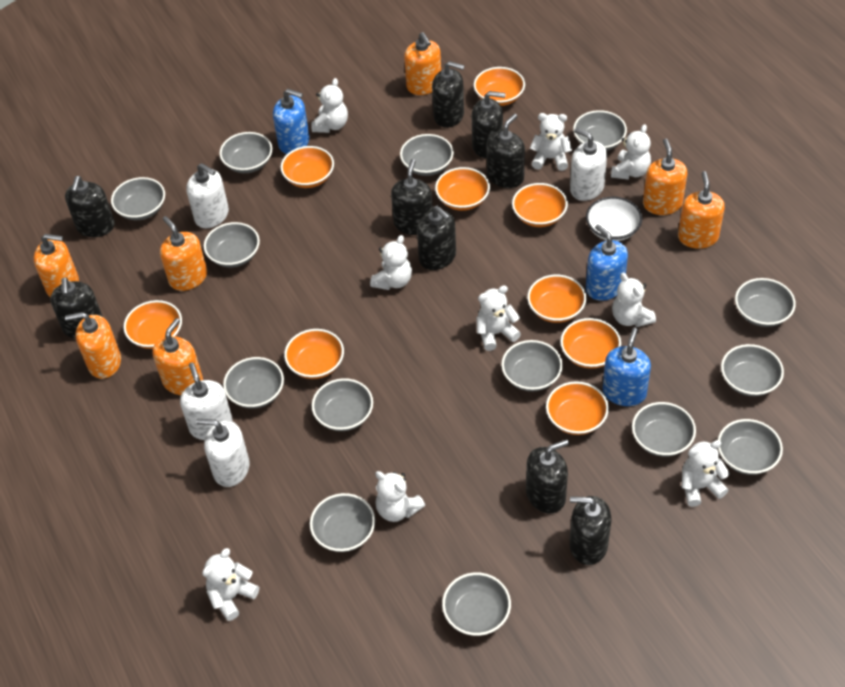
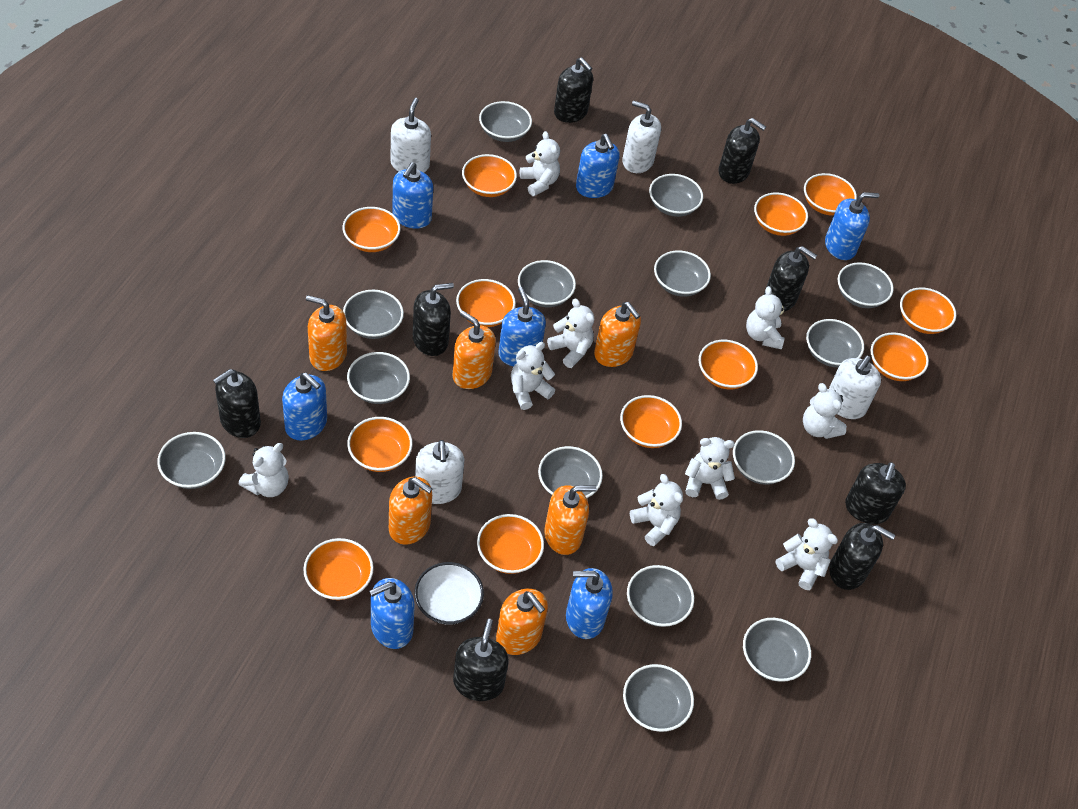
black soap dispenser: [50,277,103,339] [65,176,115,237] [391,159,433,235] [417,205,456,270] [432,61,465,128] [472,91,506,158] [487,114,525,188] [526,439,569,514] [569,496,611,565] = 9 -> [213,369,261,438] [413,283,454,356] [453,619,509,701] [554,57,593,123] [718,118,766,184] [764,246,817,312] [829,523,895,590] [845,462,906,524] = 8
blue soap dispenser: [273,89,309,154] [586,224,628,301] [602,327,651,406] = 3 -> [282,373,327,440] [369,578,415,649] [392,162,433,229] [498,287,546,366] [566,568,613,639] [576,134,620,198] [825,192,879,260] = 7
orange bowl: [123,300,182,349] [280,146,334,188] [284,329,344,379] [435,167,490,211] [474,67,525,106] [512,183,568,227] [527,275,586,323] [546,381,609,435] [560,318,621,369] = 9 -> [303,538,374,600] [343,207,401,252] [347,417,413,472] [456,279,516,327] [462,154,517,197] [477,514,544,574] [620,395,682,448] [699,340,758,389] [754,192,808,236] [804,173,857,216] [871,332,929,381] [900,287,956,334] = 12
orange soap dispenser: [34,234,79,297] [65,312,121,379] [152,318,203,395] [160,216,207,291] [404,32,441,95] [643,139,687,215] [678,171,725,249] = 7 -> [306,295,347,371] [389,476,433,545] [452,311,496,389] [496,589,548,655] [544,485,596,555] [594,302,641,367] = 6

